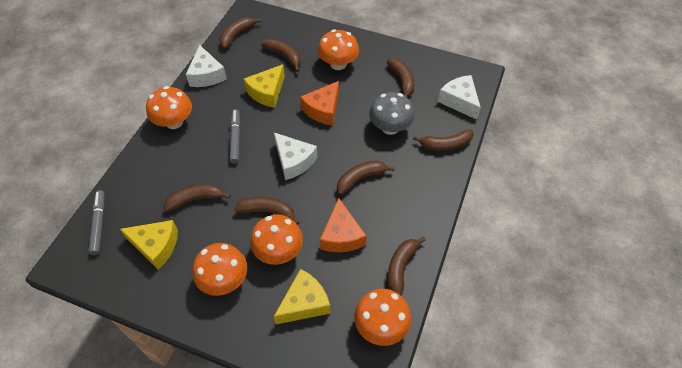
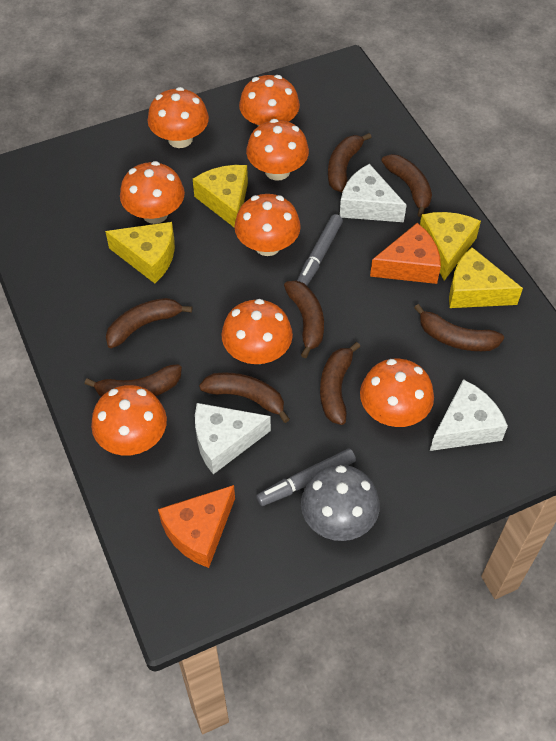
orange mushroom: [146,86,192,129] [193,243,247,296] [250,214,303,265] [318,29,359,70] [354,289,411,346] = 5 -> [91,385,167,456] [120,161,185,224] [148,87,209,148] [222,299,293,364] [234,194,301,256] [239,75,300,126] [246,119,309,181] [360,358,434,427] = 8
yellow cheese: [120,220,178,270] [244,64,285,108] [274,269,331,324] = 3 -> [105,222,175,283] [193,165,248,228] [420,212,481,281] [449,247,523,308] = 4

